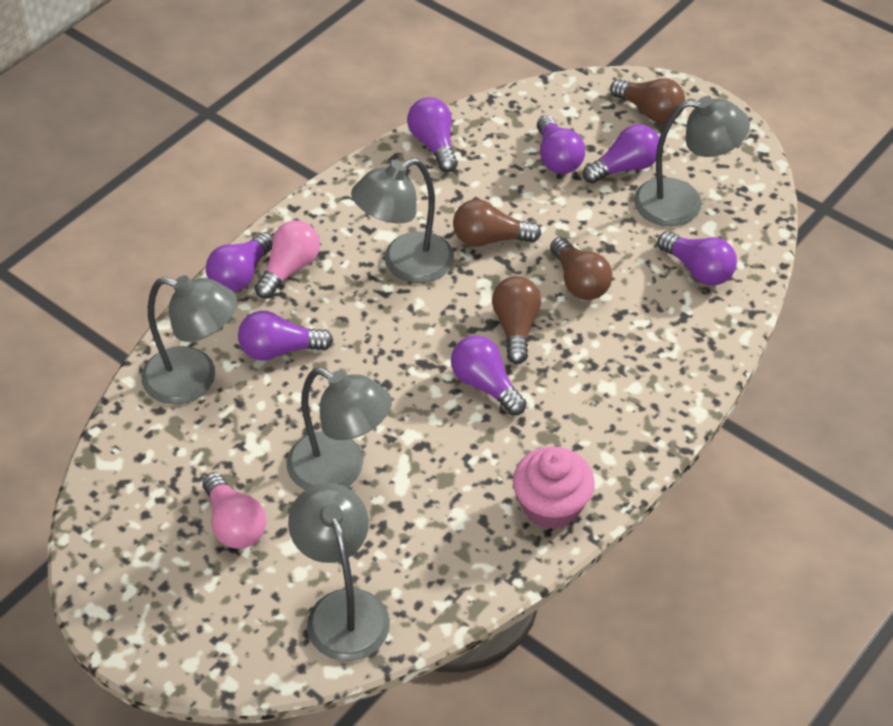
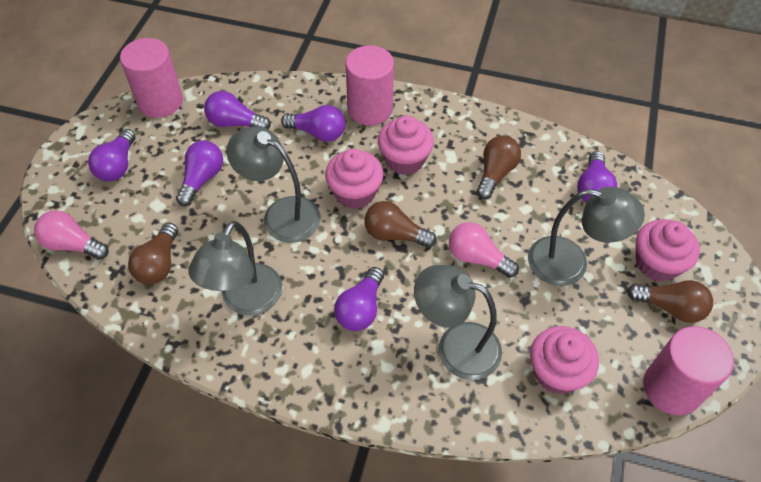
grey lamp: [141,276,237,404] [286,368,392,490] [288,483,390,661] [351,158,454,283] [634,96,750,226] = 5 -> [188,221,282,316] [226,126,321,243] [414,265,502,380] [528,187,645,286] = 4
pink cupcake: [513,446,595,530] = 1 -> [325,149,383,209] [378,116,434,175] [530,326,599,394] [636,219,700,282] = 4
pink cylinder: none = 0 -> [120,38,183,118] [345,45,394,126] [643,326,734,415] = 3
purple light bulb: [206,232,273,292] [238,311,333,361] [407,97,458,172] [451,335,527,415] [537,115,585,174] [583,124,659,184] [658,232,737,286] = 7 -> [88,129,135,181] [176,141,223,206] [204,91,271,129] [281,105,345,142] [334,267,384,331] [577,151,617,203] = 6

